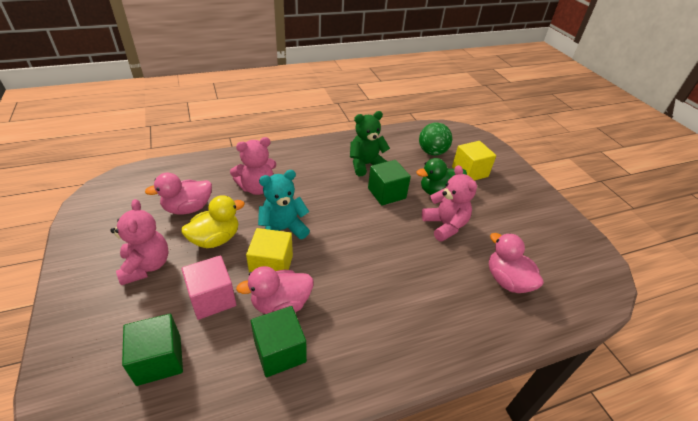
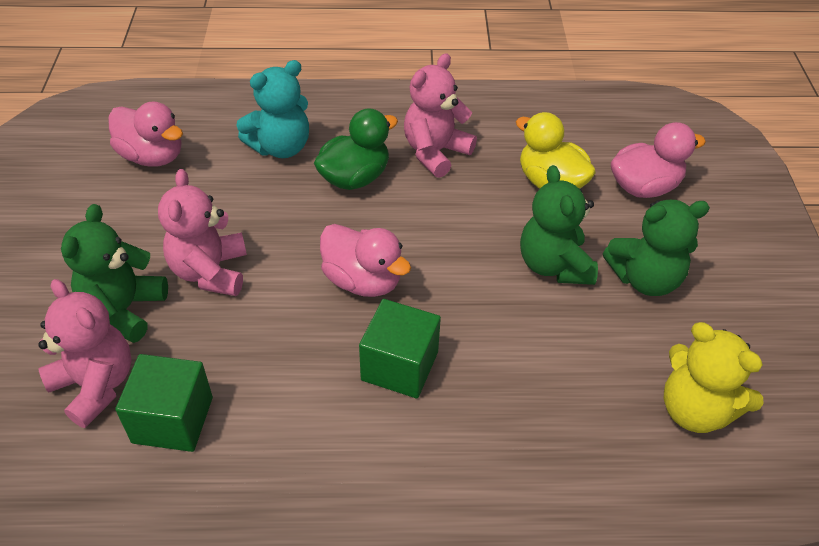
green ball: [419,122,452,156] = 1 -> none = 0
green cube: [122,314,183,386] [251,306,307,377] [368,160,411,206] = 3 -> [115,354,213,452] [359,299,441,398] = 2
green teddy bear: [350,111,390,176] = 1 -> [61,204,168,343] [520,165,598,285] [603,200,710,296] = 3
pink cube: [182,255,236,320] = 1 -> none = 0
yellow cube: [246,228,293,272] [452,141,496,181] = 2 -> none = 0
yellow teddy bear: none = 0 -> [664,322,764,433] = 1

